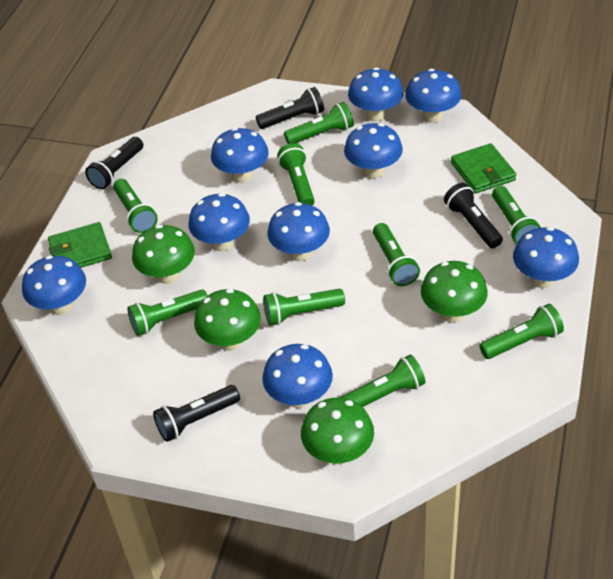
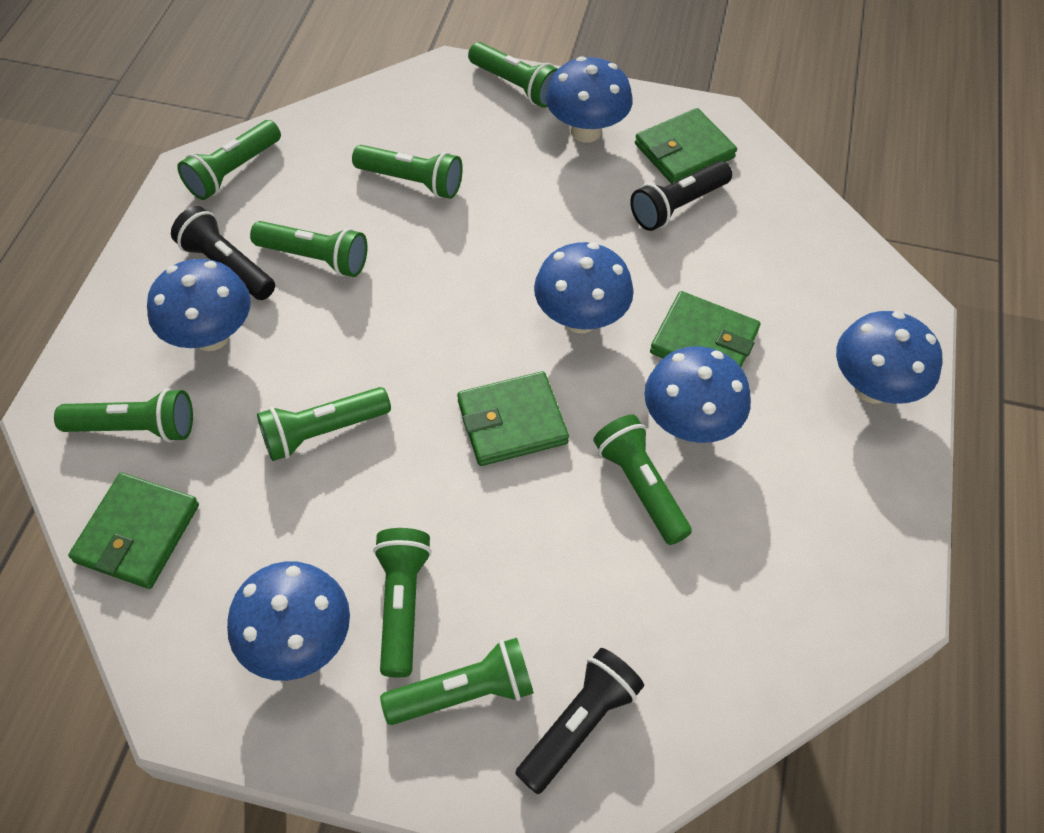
black flashlight: [85,137,143,189] [153,385,240,442] [256,87,324,129] [444,183,503,248] = 4 -> [171,206,275,300] [515,648,644,794] [630,161,732,231] = 3
blue mushroom: [22,255,86,315] [188,193,250,252] [211,128,269,183] [262,344,333,408] [268,202,330,262] [344,123,403,179] [348,67,404,122] [405,69,462,123] [513,227,579,288] = 9 -> [147,259,251,351] [227,561,350,681] [534,242,634,333] [546,56,633,143] [644,346,751,443] [836,311,942,404] = 6
green mushroom: [132,225,195,284] [194,289,261,351] [301,397,374,465] [421,261,488,323] = 4 -> none = 0
green wallet: [48,222,112,268] [451,143,516,194] = 2 -> [68,473,199,589] [457,371,569,466] [635,108,737,184] [650,291,760,367] = 4

